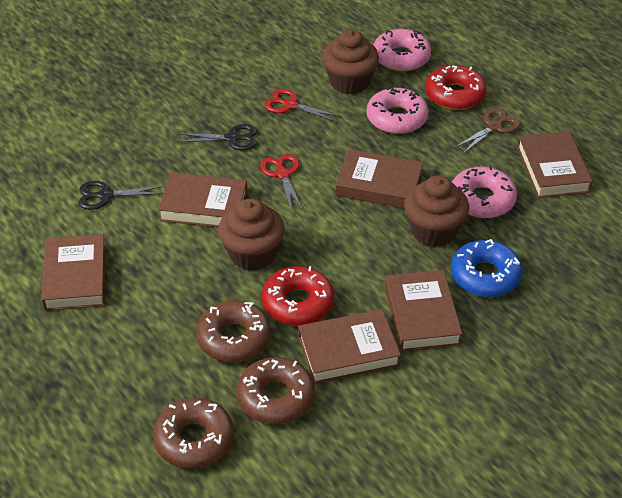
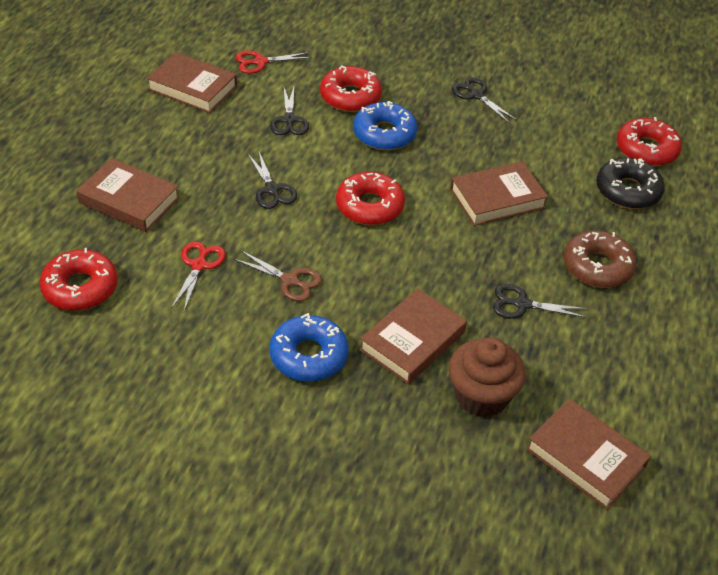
black donut: none = 0 -> [596,158,665,209] = 1
black scissors: [79,181,163,210] [177,124,257,150] = 2 -> [248,150,297,209] [270,87,309,135] [452,77,517,124] [493,284,588,319] = 4
blue donut: [451,239,523,297] = 1 -> [270,313,349,382] [353,101,417,150] = 2
brown book: [41,234,106,311] [158,172,248,227] [298,309,401,384] [335,149,423,208] [385,270,462,352] [517,131,593,198] = 6 -> [76,158,180,232] [147,52,237,113] [359,288,467,385] [450,161,548,226] [526,399,651,510] = 5
brown cupcake: [218,199,285,271] [322,29,379,94] [404,175,469,247] = 3 -> [449,337,526,417] = 1
brown donut: [153,398,234,469] [196,300,271,362] [236,357,315,424] = 3 -> [564,231,637,288] = 1
pink donut: [367,86,429,134] [373,29,431,71] [452,166,517,218] = 3 -> none = 0
red donut: [262,266,334,326] [425,65,486,110] = 2 -> [39,248,118,311] [320,65,382,112] [336,172,405,225] [617,117,682,166] = 4

